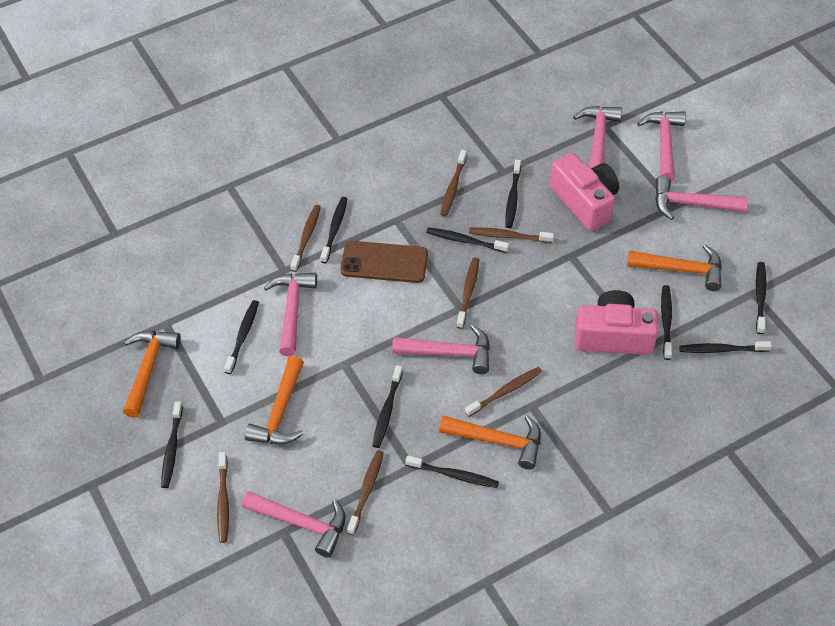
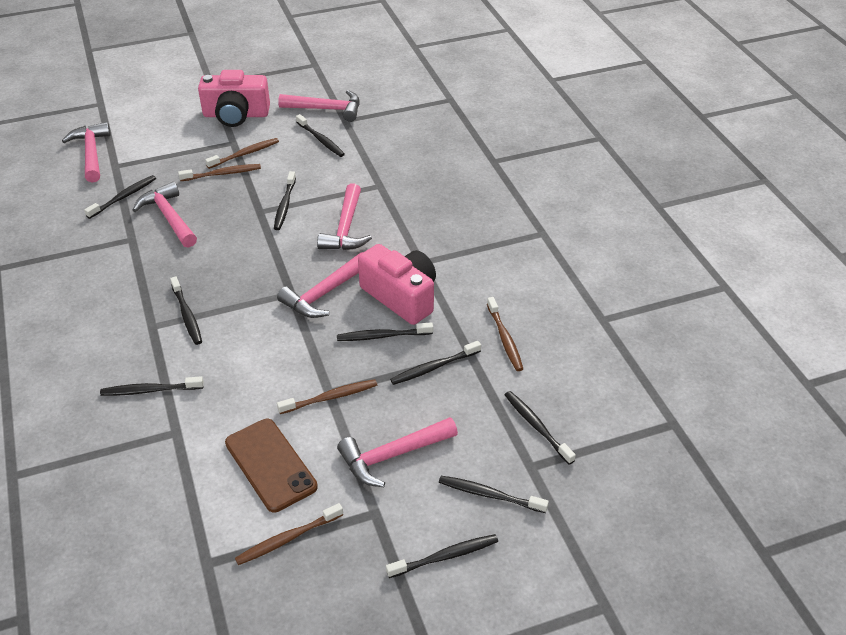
brown toothbrush: [217,452,229,543] [290,205,321,272] [347,450,384,535] [440,150,467,217] [456,257,479,329] [465,367,542,417] [469,227,554,243] = 7 -> [178,164,261,181] [205,138,279,169] [235,503,343,565] [277,379,377,414] [487,297,523,371] = 5
orange hammer: [123,331,181,418] [245,356,304,444] [439,415,541,470] [627,244,722,291] = 4 -> none = 0

